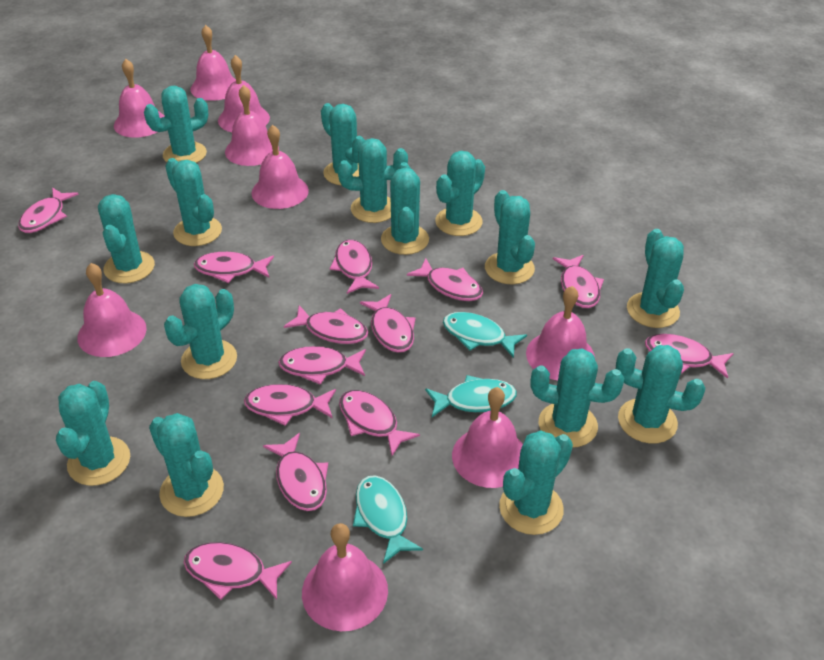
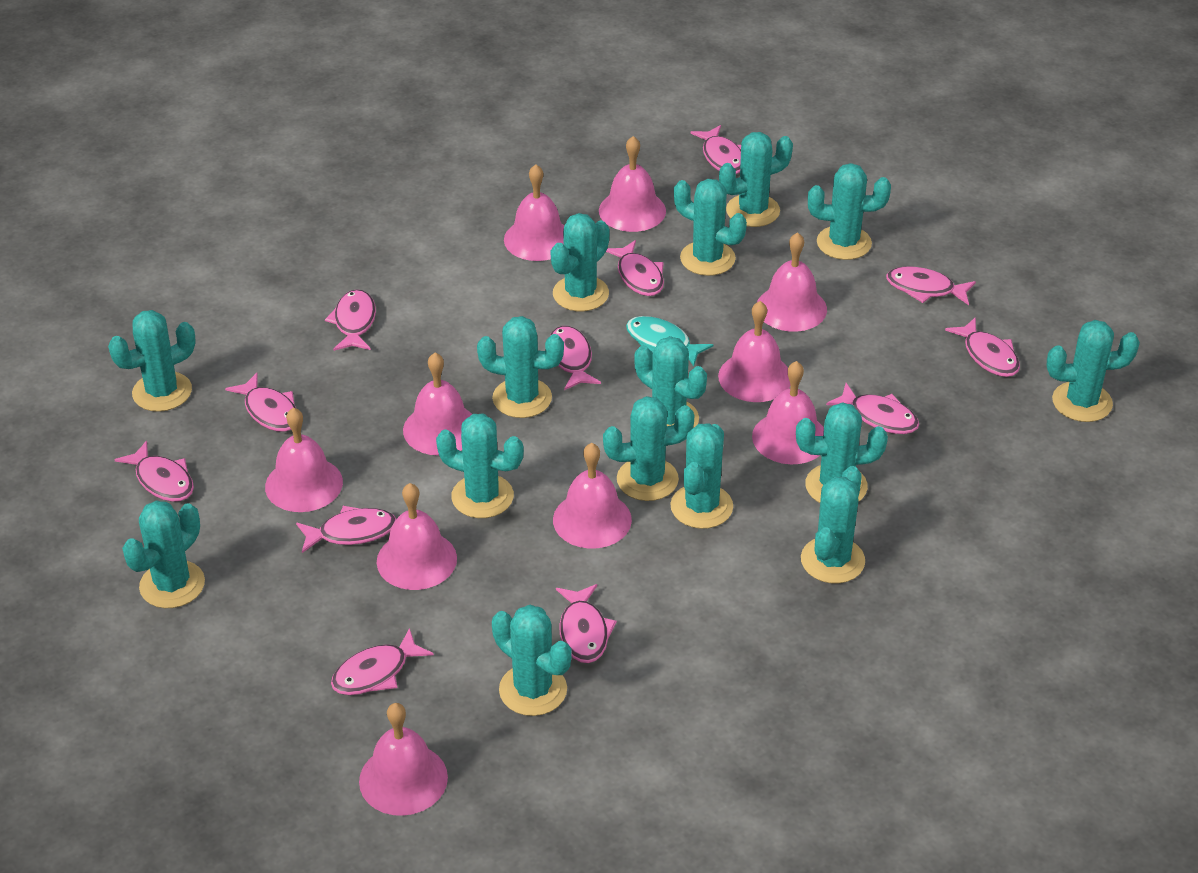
pink bell: [77,263,147,357] [114,59,165,138] [190,25,236,101] [218,55,270,132] [225,85,279,166] [251,125,309,209] [302,523,388,631] [452,387,523,488] [526,286,595,380] = 9 -> [265,408,343,512] [359,703,448,816] [377,483,457,590] [403,353,472,456] [504,164,564,261] [553,443,632,549] [599,136,666,232] [718,301,791,402] [752,361,824,464] [757,232,827,332] = 10
pink fish: [18,188,79,233] [184,542,292,600] [194,252,274,283] [244,384,336,426] [263,433,328,511] [278,346,366,385] [284,305,368,344] [329,240,379,294] [339,390,420,456] [360,294,416,353] [407,258,483,301] [553,255,604,308] [645,334,734,379] = 13 -> [115,441,194,502] [225,373,296,432] [296,506,396,553] [325,289,376,351] [331,628,434,695] [549,326,601,390] [556,584,617,663] [606,240,664,296] [690,125,741,174] [826,383,919,434] [886,267,976,305] [945,317,1020,377] = 12
turquoise fish: [353,475,423,564] [425,375,517,417] [443,312,527,358] = 3 -> [626,316,714,367] = 1

